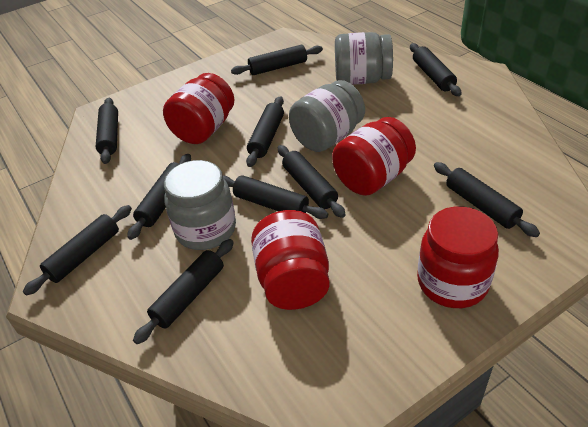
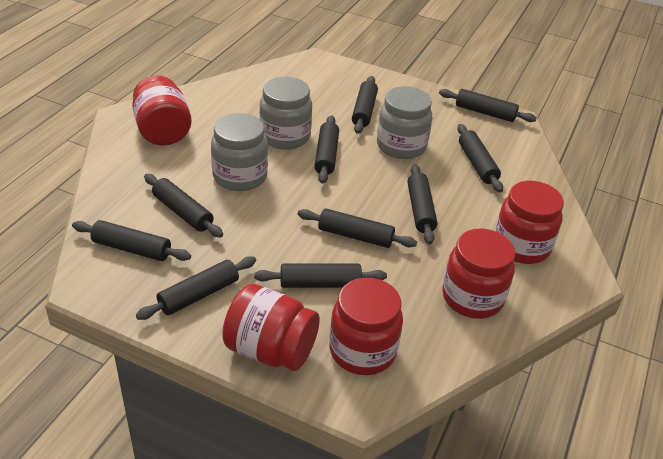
red jar: [163,73,234,144] [251,210,330,310] [332,117,416,196] [417,207,499,308] = 4 -> [132,75,192,146] [222,284,320,371] [329,278,403,375] [442,229,515,319] [495,181,564,264] = 5

